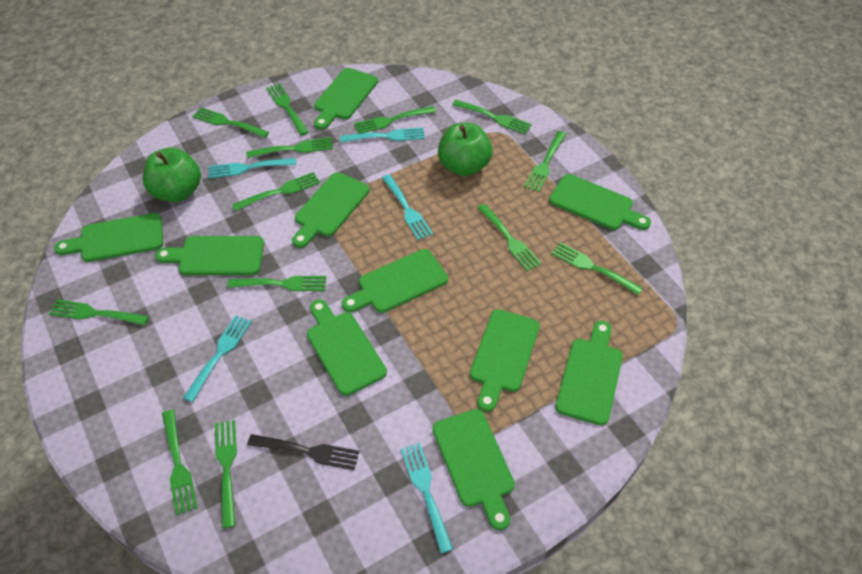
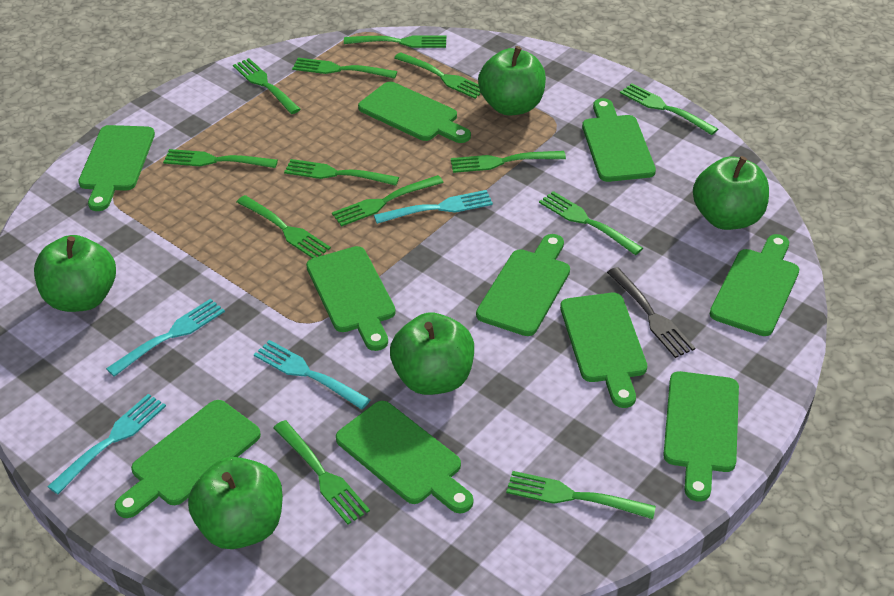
green apple: [143,147,201,202] [438,123,493,176] = 2 -> [34,235,116,312] [188,457,283,549] [390,313,474,395] [478,46,546,116] [693,156,769,230] = 5
turquoise fork: [183,315,252,402] [209,158,296,178] [340,127,425,142] [382,174,433,240] [401,443,453,553] = 5 -> [47,394,166,494] [106,299,225,377] [254,340,371,409] [374,190,493,224] = 4

